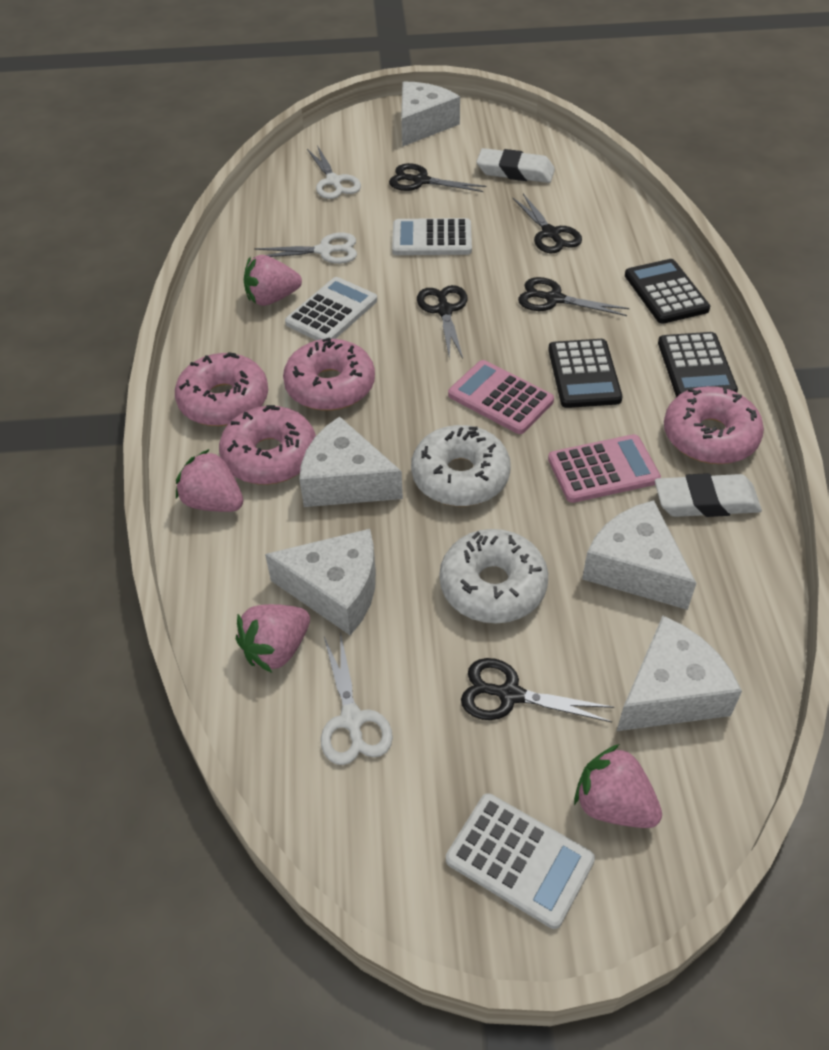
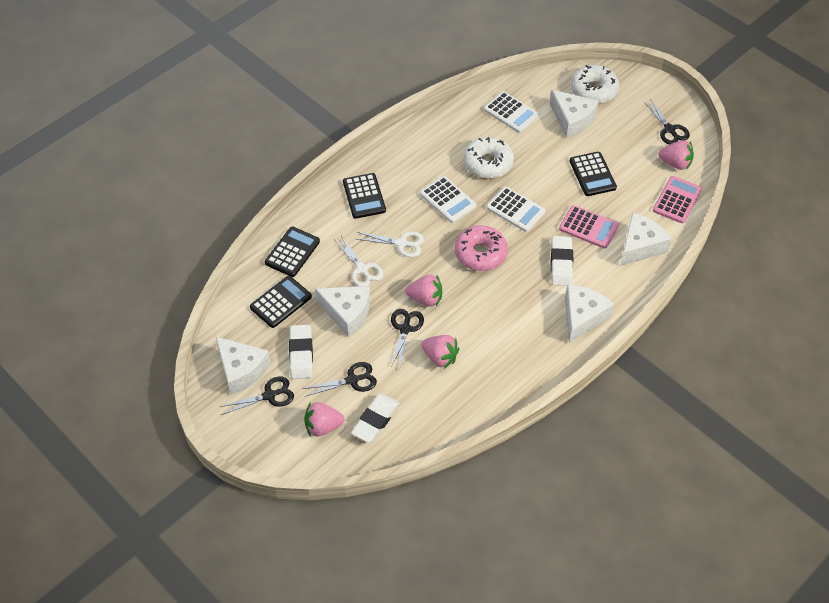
black calculator: [548,339,623,408] [625,259,710,324] [658,332,738,397] = 3 -> [250,276,312,328] [265,227,320,277] [343,173,386,219] [570,152,617,196] = 4
black scissors: [389,163,486,192] [417,285,467,359] [461,658,614,722] [513,194,582,253] [518,277,630,316] = 5 -> [219,376,294,415] [302,362,377,396] [391,309,424,368] [644,99,690,145] = 4
pink donut: [175,352,268,426] [219,405,316,485] [283,337,375,411] [664,386,764,464] = 4 -> [455,225,508,271] = 1
white eraser: [476,148,555,183] [655,473,762,517] = 2 -> [289,325,313,379] [351,394,400,443] [551,236,573,286] = 3
white scissors: [254,233,357,264] [307,145,361,199] [321,632,393,765] = 3 -> [334,236,383,286] [357,231,424,257] = 2

